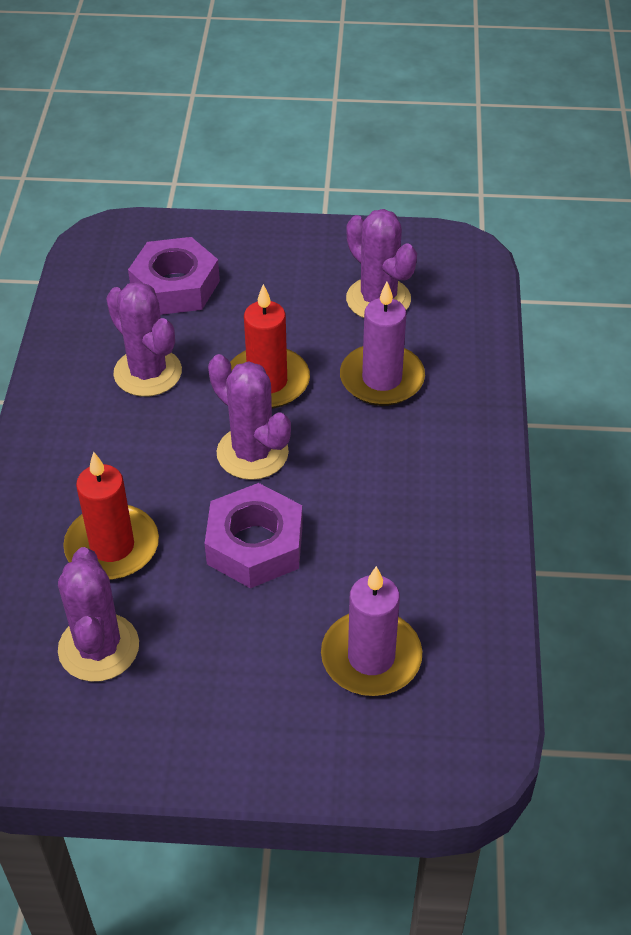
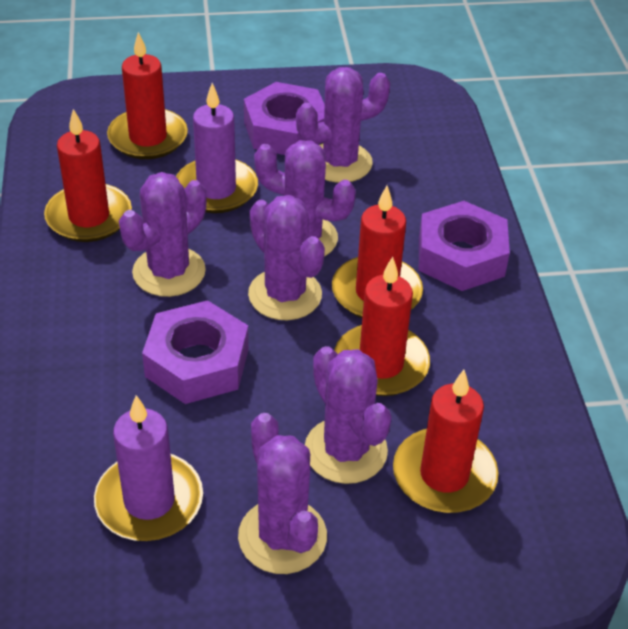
purple cactus: [58,547,139,682] [106,281,182,397] [208,354,291,480] [346,209,417,318] = 4 -> [119,172,207,297] [238,413,327,574] [248,195,325,320] [254,140,356,257] [296,67,390,183] [305,346,392,484] = 6
purple nut: [128,237,220,315] [204,483,303,588] = 2 -> [142,300,249,404] [244,82,325,155] [419,201,510,291] = 3
red candle: [63,452,159,580] [230,284,310,408] = 2 -> [44,109,132,242] [107,32,188,159] [332,186,423,318] [334,257,430,396] [393,370,499,513] = 5

